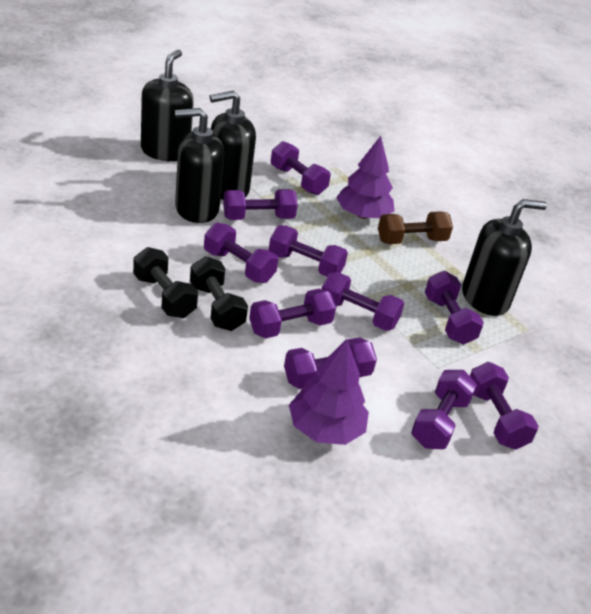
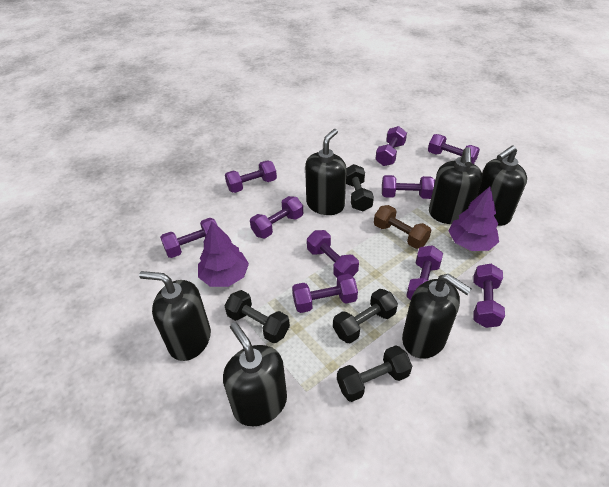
black dumbbell: [133,247,198,318] [190,256,248,331] = 2 -> [224,290,290,343] [333,289,398,343] [337,345,412,402] [346,164,374,211] = 4
black soap dispenser: [141,50,194,162] [175,108,224,223] [210,91,256,200] [462,199,547,316] = 4 -> [139,271,211,361] [223,322,287,426] [305,129,347,215] [402,274,471,359] [429,147,483,224] [477,145,527,226] = 6

